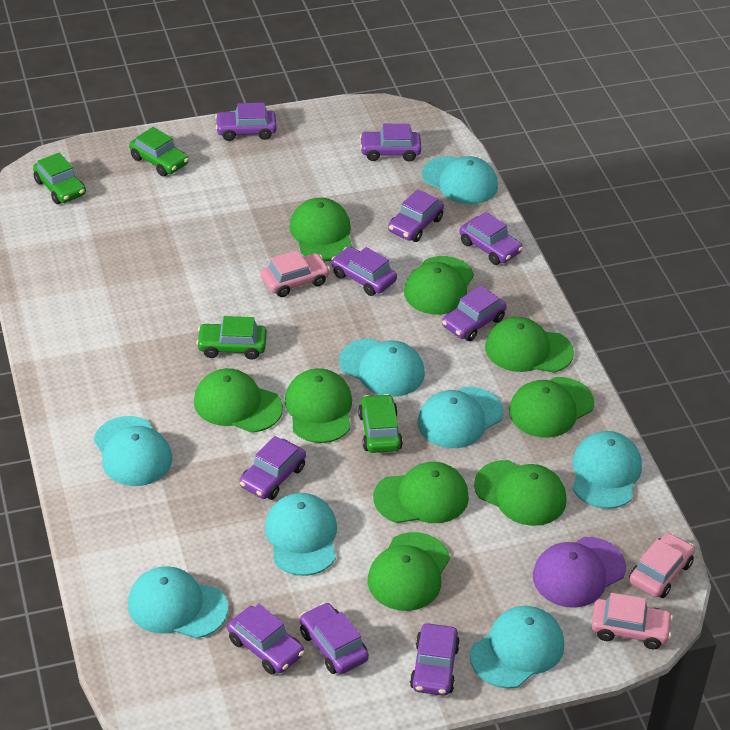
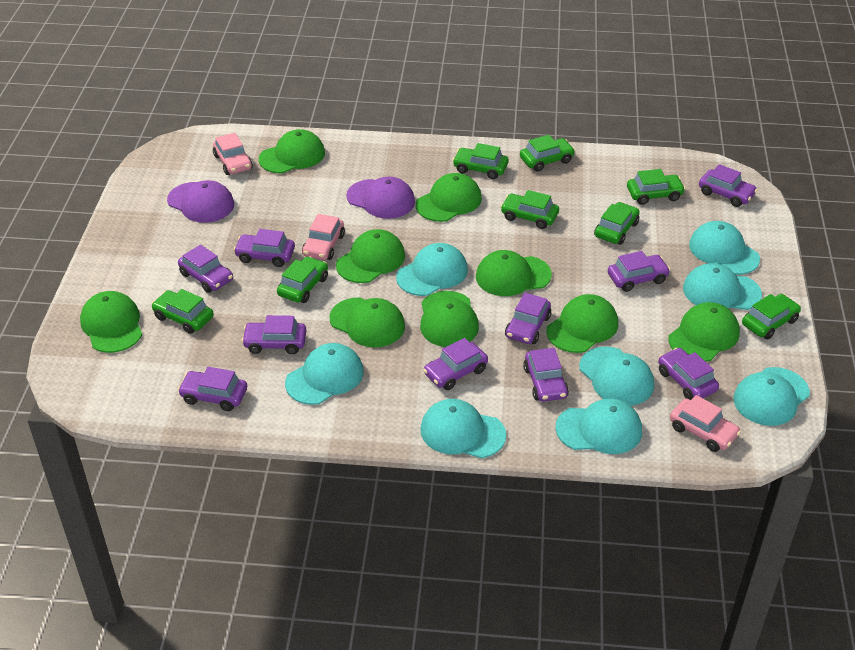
green car: [33,153,86,204] [129,127,189,177] [196,316,267,360] [358,394,403,453] = 4 -> [151,289,214,334] [277,256,328,303] [453,143,509,179] [500,190,559,229] [520,135,575,172] [594,202,640,245] [627,169,685,205] [742,294,801,340] = 8
purple cap: [533,537,626,608] = 1 -> [167,180,234,223] [346,177,415,219] = 2

